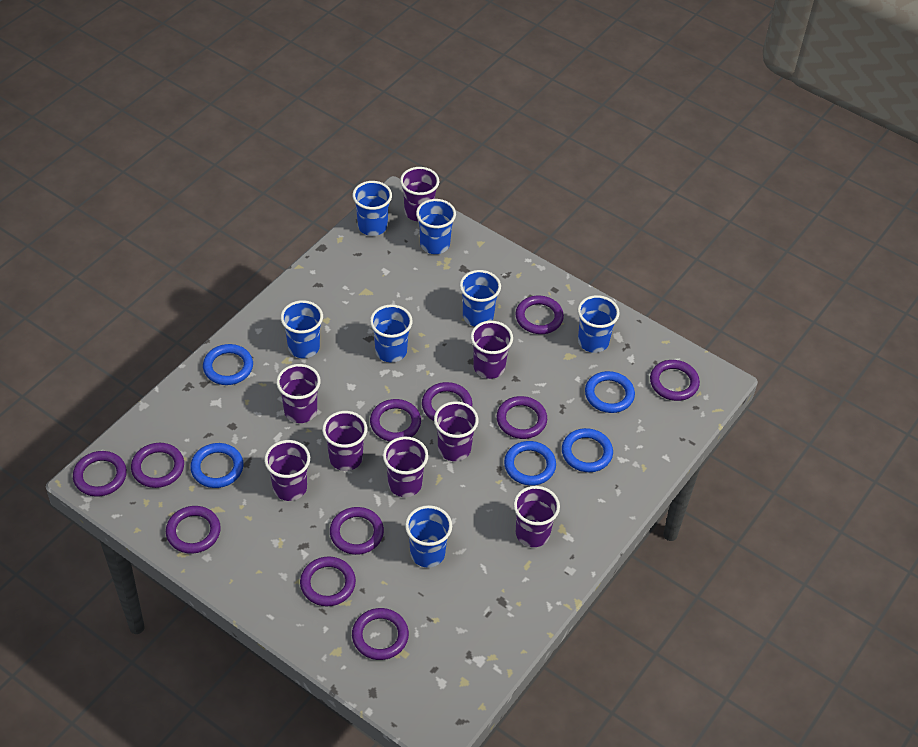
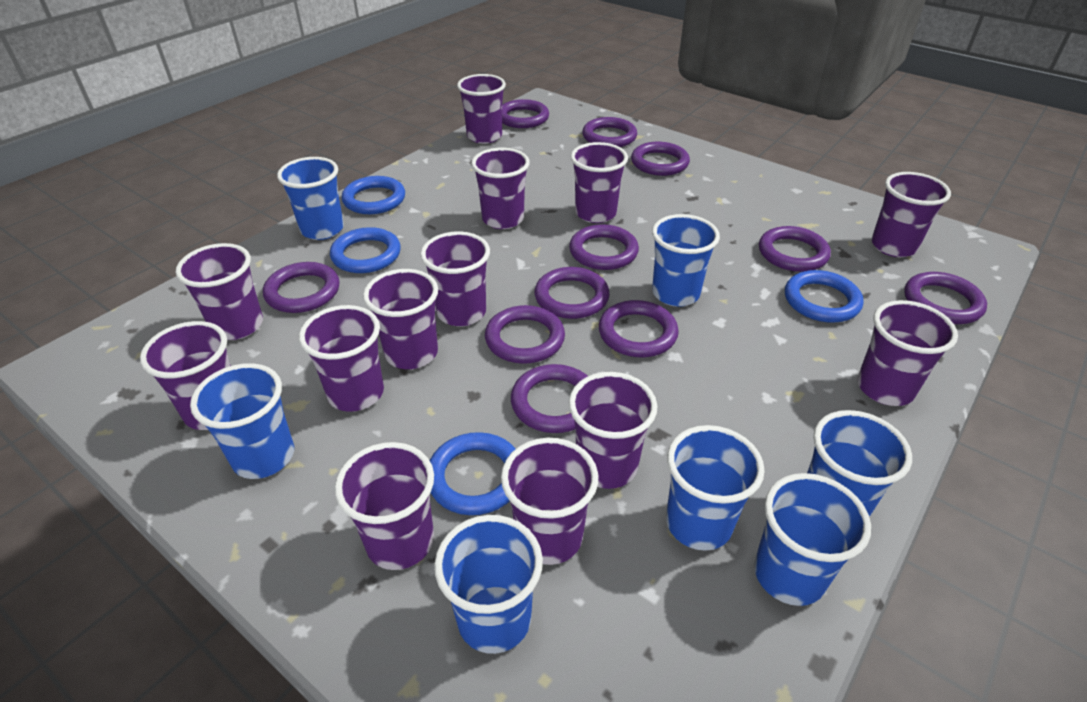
blue ring: [190,443,243,488] [203,344,253,385] [504,441,556,486] [562,428,613,472] [585,371,635,413] = 5 -> [330,227,401,273] [342,176,405,214] [430,432,516,515] [785,270,864,323] = 4
purple cup: [264,440,310,501] [276,364,321,423] [322,411,367,471] [383,437,428,497] [400,167,439,221] [434,401,479,461] [471,321,513,379] [513,486,560,547] = 8 -> [140,321,231,430] [176,243,263,340] [299,305,384,412] [335,442,434,570] [363,269,438,369] [420,231,490,326] [457,74,506,144] [471,148,530,229] [501,438,598,565] [569,372,657,489] [571,142,628,223] [857,300,958,406] [872,172,951,257] = 13

